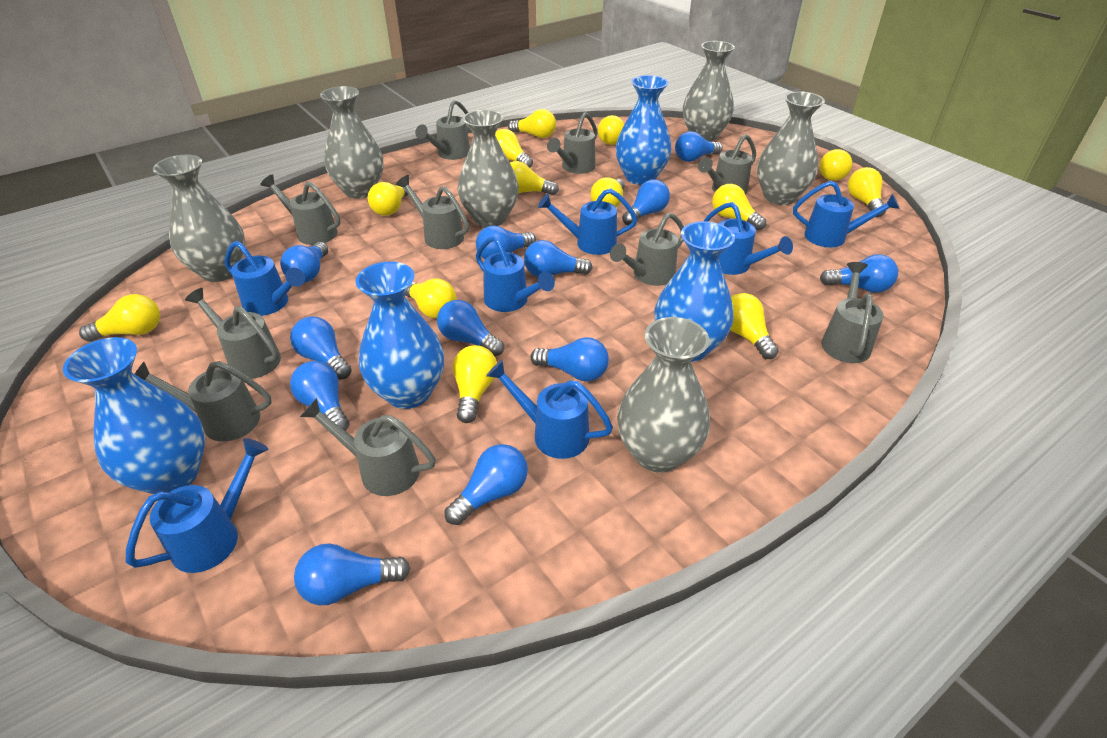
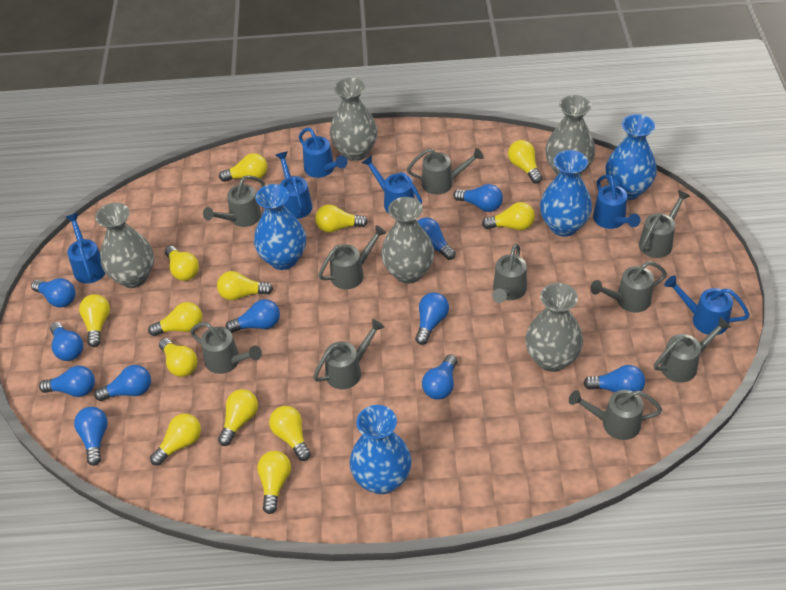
blue light bulb: [280,242,328,283] [290,316,352,380] [290,361,349,431] [294,543,410,605] [437,300,504,356] [444,444,528,525] [476,225,536,259] [524,240,592,277] [530,337,609,381] [622,179,670,225] [675,131,723,162] [820,254,898,293] = 12 -> [31,278,76,307] [39,366,95,397] [50,322,83,361] [74,407,108,466] [94,365,151,401] [226,299,280,333] [415,292,449,345] [417,218,456,260] [422,354,457,400] [453,184,503,212] [583,365,645,392] = 11
blue watering can: [125,438,268,573] [225,241,305,316] [476,236,555,312] [486,360,613,459] [538,189,638,255] [704,202,793,275] [793,181,900,248] = 7 -> [66,213,105,284] [276,152,312,219] [299,128,348,178] [362,155,422,213] [593,175,641,229] [664,276,750,335] = 6
grey vase: [153,154,245,282] [320,86,384,199] [458,110,519,227] [617,317,710,473] [683,41,735,141] [757,91,825,205] = 6 -> [95,203,154,288] [330,78,378,161] [381,197,434,284] [525,283,583,372] [545,95,595,175] = 5

